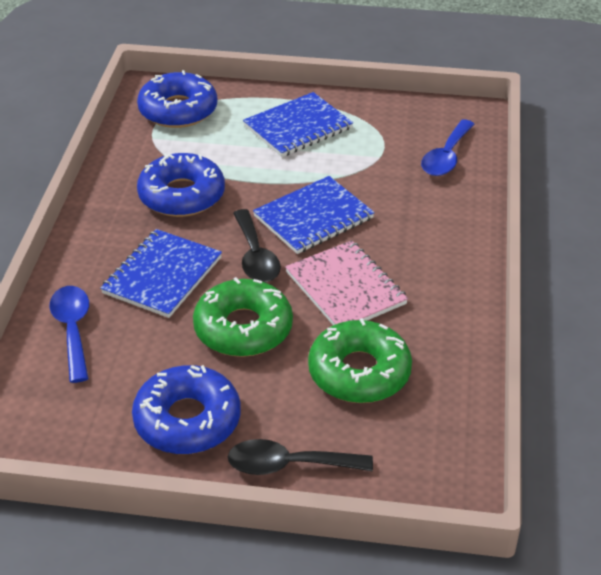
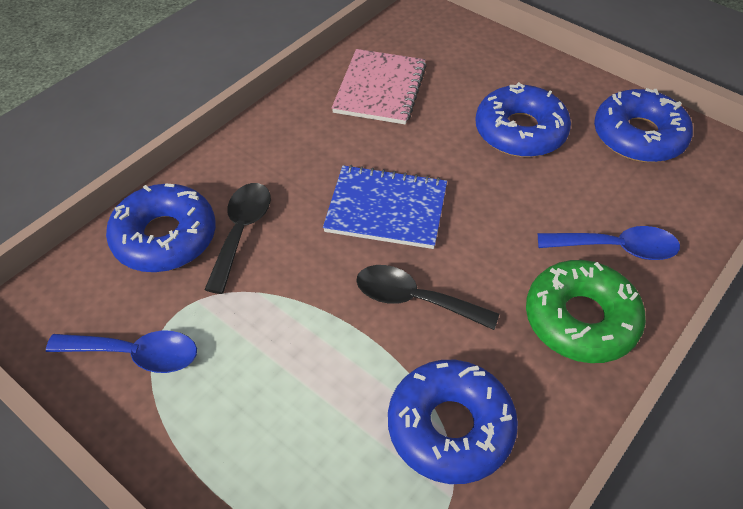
blue donut: [132,365,241,454] [137,70,217,128] [137,153,225,217] = 3 -> [106,183,216,272] [388,360,518,484] [475,82,571,157] [594,88,693,162] = 4
blue notebook: [100,229,222,318] [243,92,353,157] [253,176,375,254] = 3 -> [323,165,447,249] = 1
green donut: [193,277,293,357] [308,318,412,403] = 2 -> [526,260,646,363] = 1

